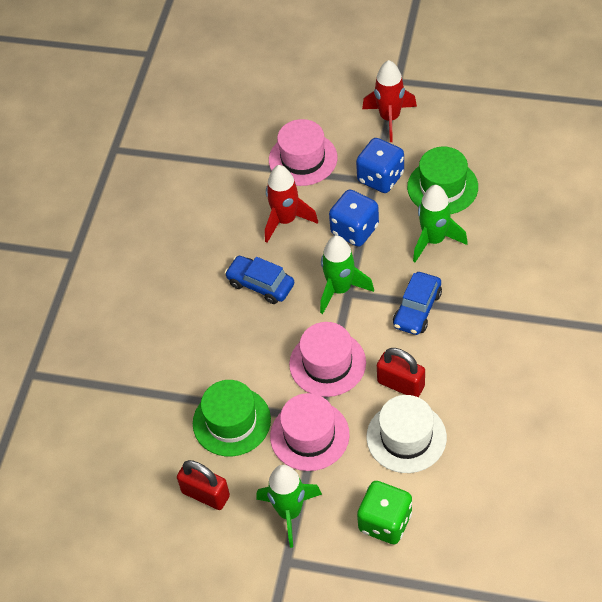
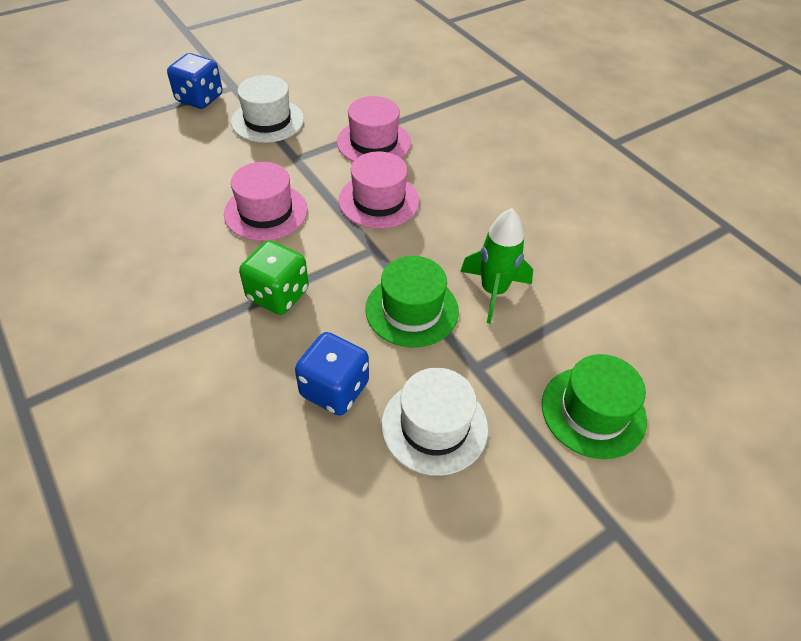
blue car: [225,256,294,304] [393,272,442,335] = 2 -> none = 0
green rocket: [256,465,322,548] [320,235,374,314] [413,185,468,262] = 3 -> [460,208,533,324] = 1
red padlock: [177,460,230,510] [377,348,425,397] = 2 -> none = 0
red rocket: [265,165,318,243] [362,60,417,142] = 2 -> none = 0
white hat: [366,395,447,473] = 1 -> [231,75,304,143] [382,368,488,476] = 2

